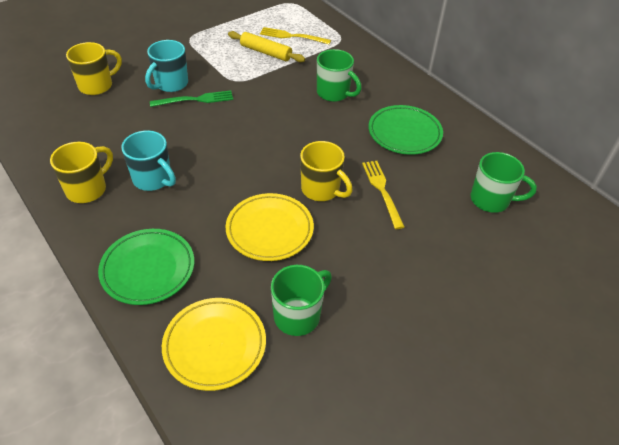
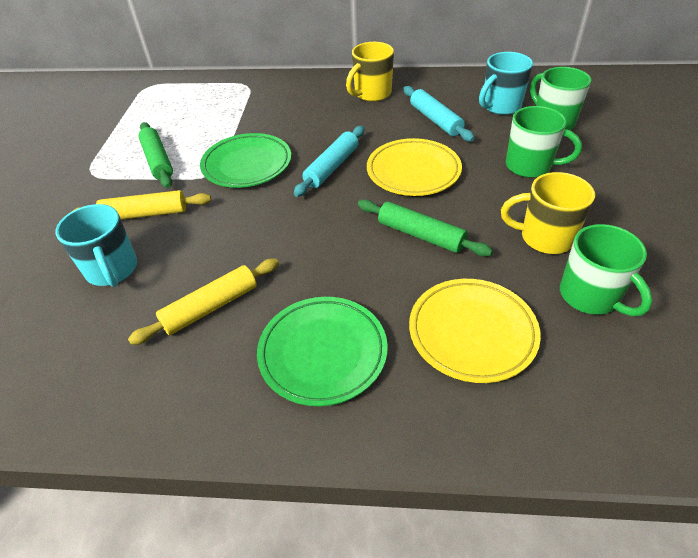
green fork: [150,90,233,107] = 1 -> none = 0
green rolling pin: none = 0 -> [138,122,173,188] [358,199,493,257] = 2
turquoise rolling pin: none = 0 -> [294,126,365,197] [403,86,474,142] = 2
yellow fork: [260,27,331,45] [362,161,404,229] = 2 -> none = 0
yellow mug: [50,142,113,203] [66,42,122,95] [300,141,353,201] = 3 -> [346,42,394,102] [501,172,595,254] = 2
yellow rolling pin: [228,31,305,62] = 1 -> [71,190,211,220] [128,259,279,345] = 2

